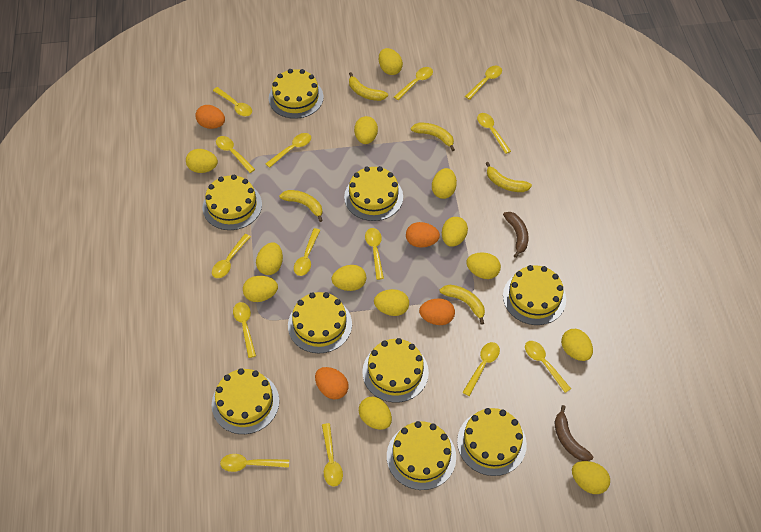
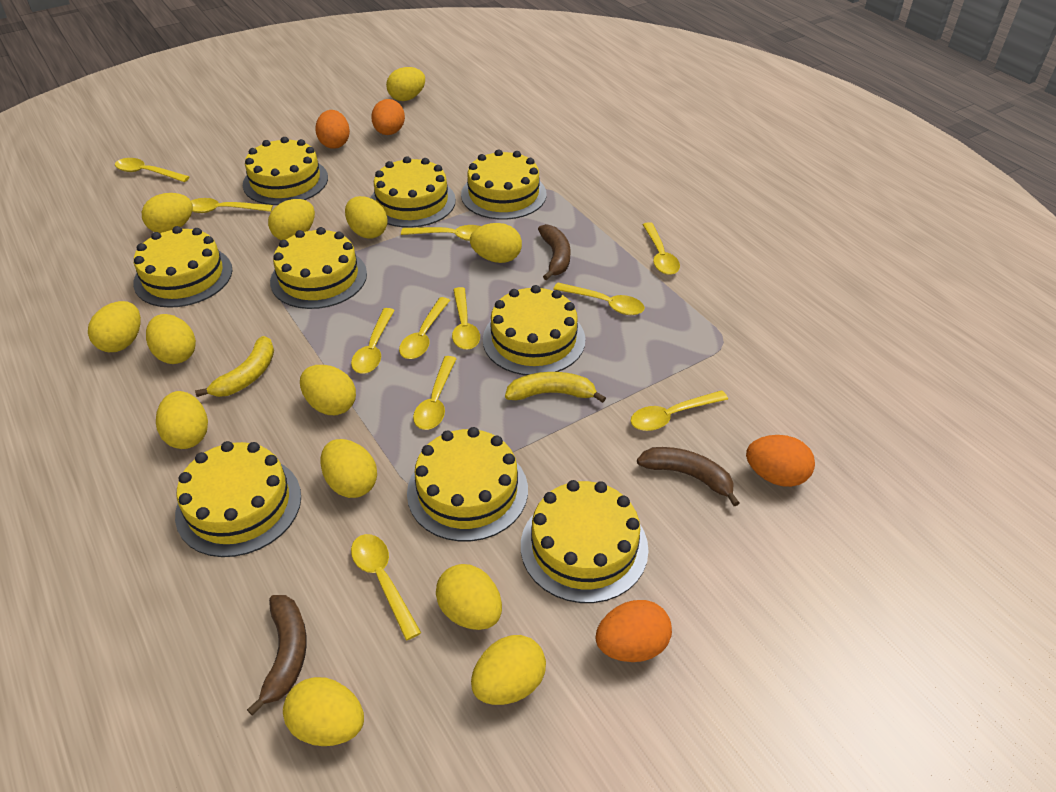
brown banana: [503,212,529,258] [554,405,594,461] = 2 -> [247,595,307,716] [538,224,571,280] [637,447,739,506] = 3
yellow banana: [279,190,323,222] [349,72,388,101] [411,123,455,151] [440,285,485,325] [486,162,532,192] = 5 -> [195,336,274,397] [505,372,606,403] = 2
yellow spoon: [212,234,251,278] [213,87,252,116] [216,136,255,173] [220,454,289,472] [233,302,256,358] [265,133,311,168] [294,228,320,276] [322,423,343,486] [365,228,384,280] [394,67,433,100] [462,342,500,396] [465,66,502,100] [477,113,511,154] [525,341,571,393] = 14 -> [115,158,189,182] [191,198,273,213] [351,308,395,374] [351,534,421,640] [399,297,450,359] [401,225,481,241] [413,356,457,430] [452,287,480,350] [553,283,645,315] [631,390,728,431] [643,222,680,275] = 11

